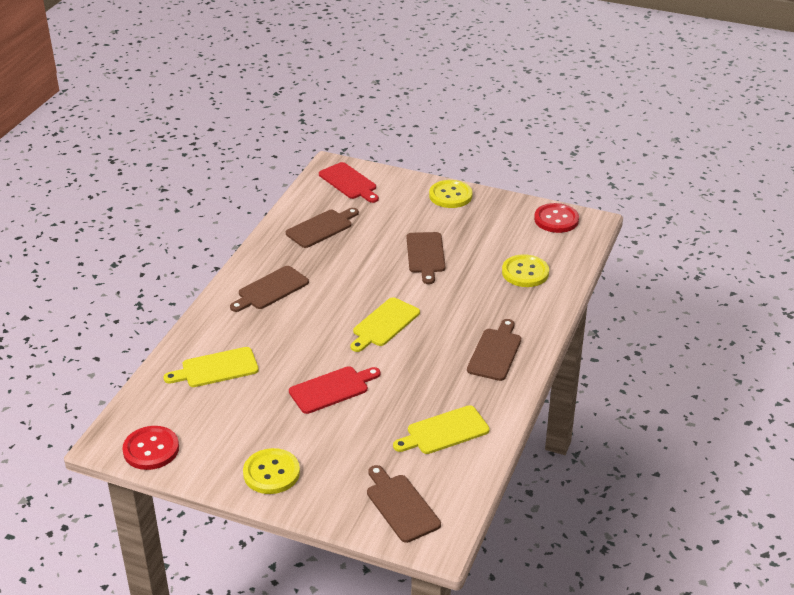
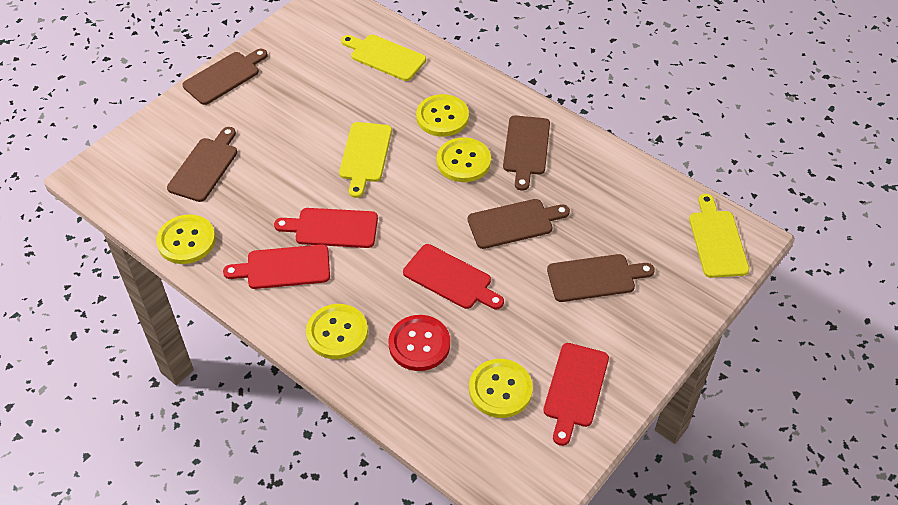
red button: [122,426,179,470] [534,203,579,233] = 2 -> [389,315,450,371] = 1
red cutting board: [289,366,381,414] [319,162,379,203] = 2 -> [223,244,330,289] [274,208,378,248] [403,244,504,309] [543,343,609,446] = 4
yellow button: [243,448,300,494] [429,180,473,208] [502,254,549,287] = 3 -> [156,214,216,264] [306,304,368,359] [416,94,469,137] [437,137,491,182] [469,359,533,418] = 5

